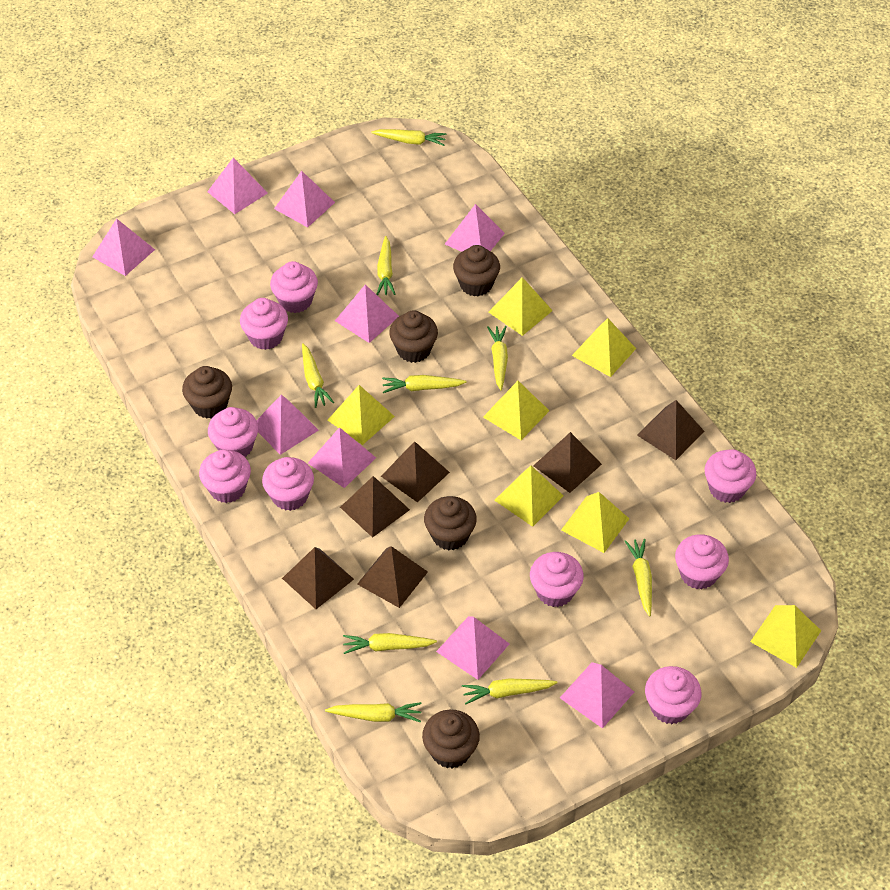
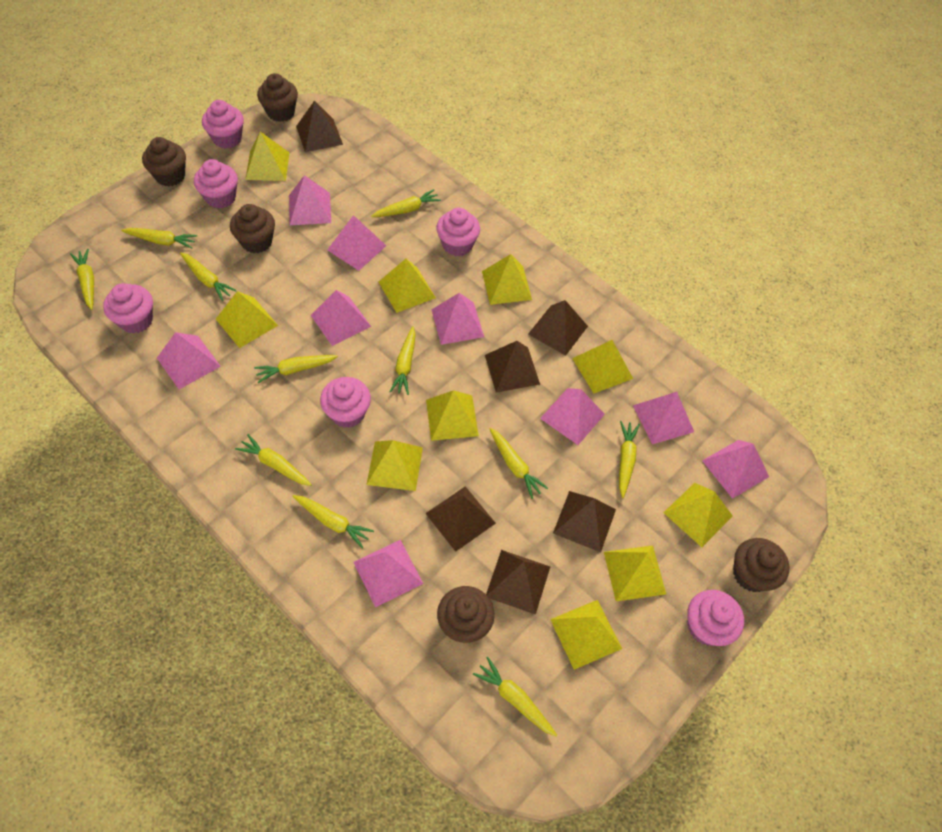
pink cupcake: [199,450,251,503] [208,407,258,457] [240,298,288,350] [262,457,314,511] [270,261,318,313] [530,552,584,607] [645,666,701,724] [675,534,729,590] [705,449,756,503] = 9 -> [103,283,153,333] [194,159,238,209] [202,100,244,149] [320,377,371,428] [436,208,480,256] [687,590,744,646] = 6
yellow carrot: [302,343,334,408] [325,702,422,723] [343,633,437,654] [371,129,447,146] [376,236,396,295] [382,375,467,393] [462,678,558,704] [487,326,508,390] [625,539,652,617] = 9 -> [70,249,94,310] [121,228,197,249] [180,252,237,301] [235,434,312,486] [254,355,338,383] [293,495,374,548] [371,189,441,217] [389,326,416,395] [473,657,557,736] [489,428,548,499] [619,421,640,498] = 11
yellow pyramid: [328,385,395,445] [483,381,549,440] [489,277,553,336] [494,466,563,527] [561,492,629,553] [572,318,636,377] [750,605,821,668] = 7 -> [216,291,278,348] [245,132,289,181] [366,440,423,491] [379,259,436,313] [426,390,479,441] [482,254,532,305] [550,600,622,670] [572,340,633,394] [604,545,666,601] [664,483,733,547] = 10

